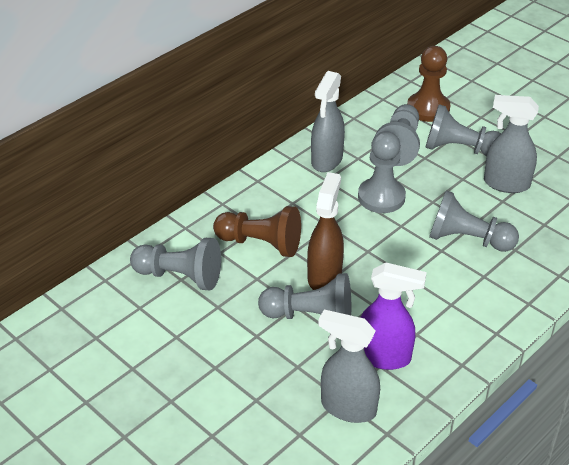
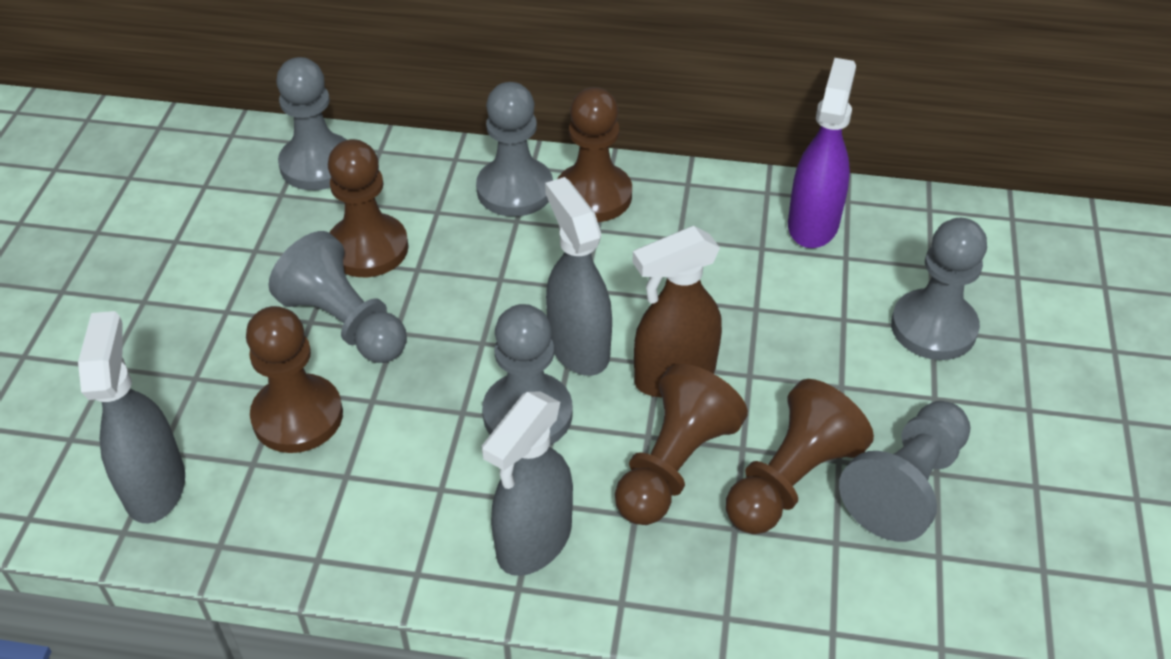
brown pawn: [213,206,301,257] [407,46,451,122] = 2 -> [246,306,343,453] [328,139,409,277] [558,87,632,222] [615,364,748,525] [726,379,874,534] = 5

